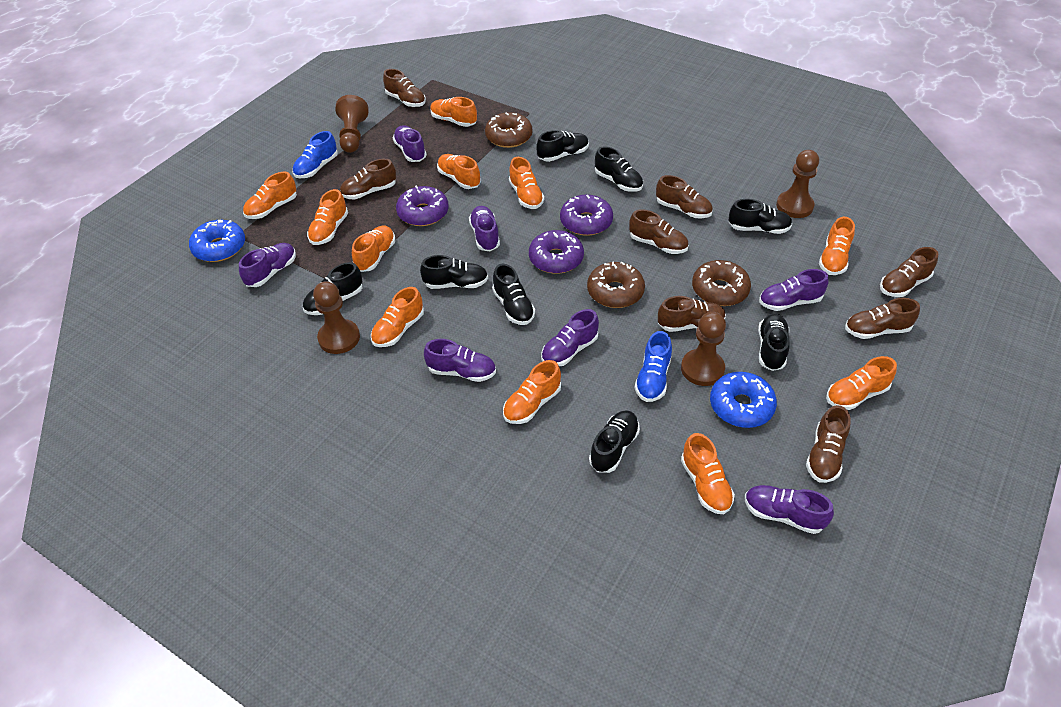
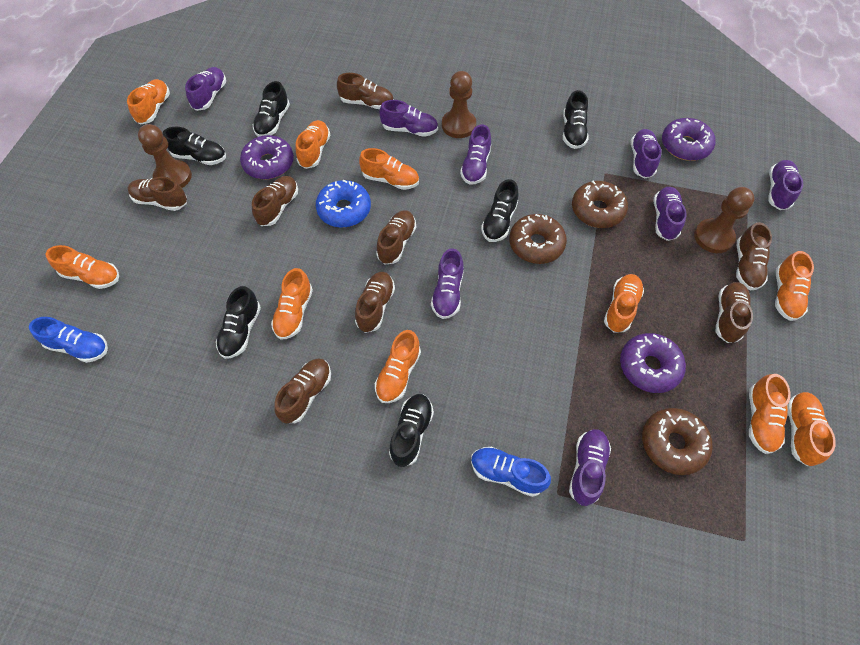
black shoe: [302,262,363,315] [420,255,488,289] [492,264,535,325] [536,130,589,162] [589,410,640,473] [595,146,643,192] [729,199,792,234] [758,314,790,371] = 8 -> [163,127,226,165] [216,286,261,359] [253,81,290,137] [389,394,434,467] [481,179,518,242] [563,90,588,149] = 6
blue donut: [189,220,245,262] [710,372,777,428] = 2 -> [316,180,371,228] = 1
brown pawn: [313,281,360,354] [335,95,369,153] [681,312,726,386] [776,150,819,218] = 4 -> [138,124,192,188] [442,71,476,138] [694,187,755,253] = 3
orange shoe: [243,172,297,219] [307,189,348,245] [352,225,395,272] [371,287,424,347] [430,97,477,127] [437,154,481,189] [503,360,561,424] [509,157,544,209] [681,433,735,514] [819,217,855,275] [826,356,897,410] = 11 -> [45,245,119,289] [127,79,170,125] [271,268,313,340] [295,120,330,169] [359,148,419,190] [375,330,421,403] [604,274,644,333] [749,374,790,454] [775,251,814,321] [787,392,836,466] = 10
purple shoe: [239,243,296,287] [393,125,427,162] [424,339,496,382] [469,206,500,251] [541,309,599,366] [745,485,834,534] [759,269,829,311] = 7 -> [185,67,226,111] [380,100,438,137] [431,248,464,319] [460,124,491,185] [569,429,611,506] [631,129,661,178] [654,187,687,241] [768,160,803,210] = 8

